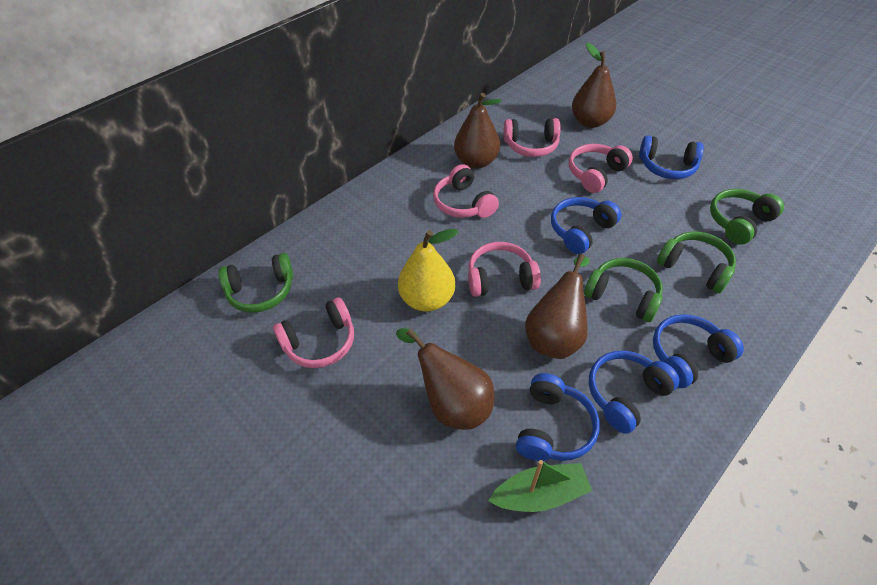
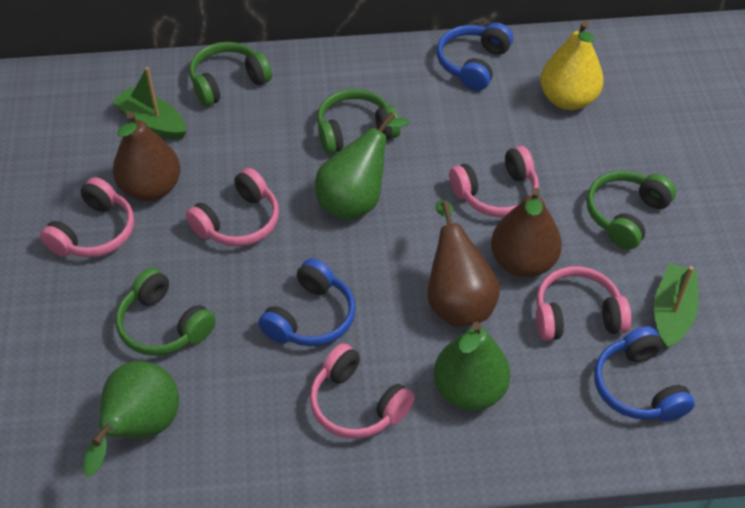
blue headphones: [516,373,600,461] [551,197,621,254] [589,351,680,434] [639,135,704,179] [653,314,744,388] = 5 -> [258,258,356,347] [437,23,513,91] [594,326,695,422] = 3
brown pear: [396,328,494,430] [454,93,502,169] [525,254,590,359] [572,43,616,128] = 4 -> [113,112,181,201] [427,200,500,327] [491,188,562,277] = 3
green boat: [488,460,592,512] = 1 -> [112,67,187,140] [654,264,699,350] = 2
green pear: none = 0 -> [83,361,179,477] [315,112,409,220] [434,322,510,411] = 3

